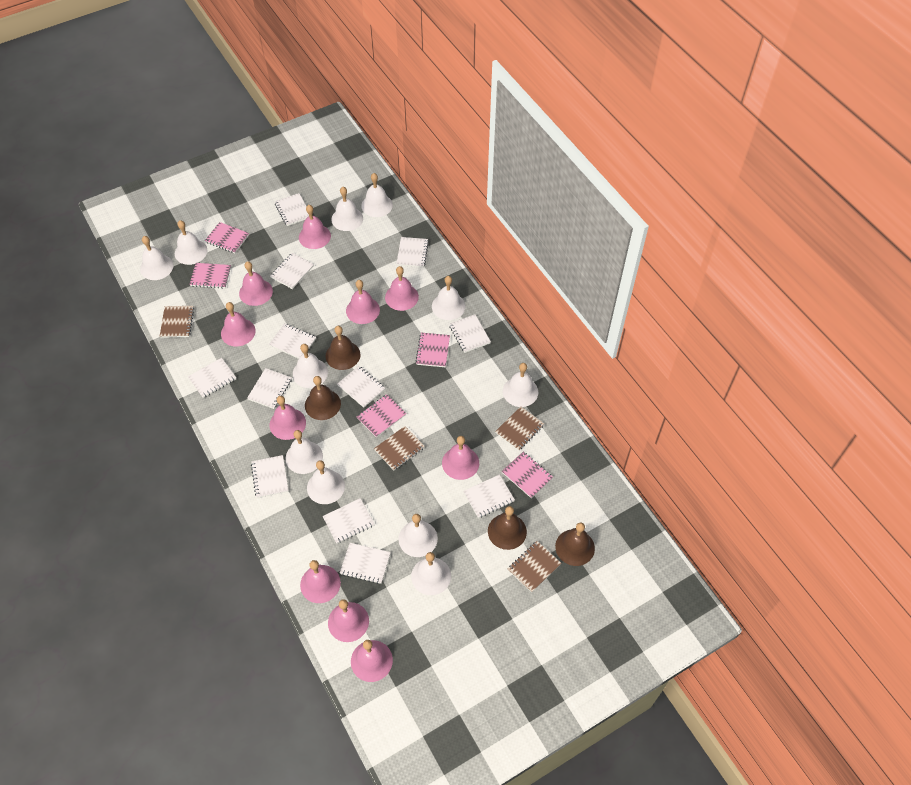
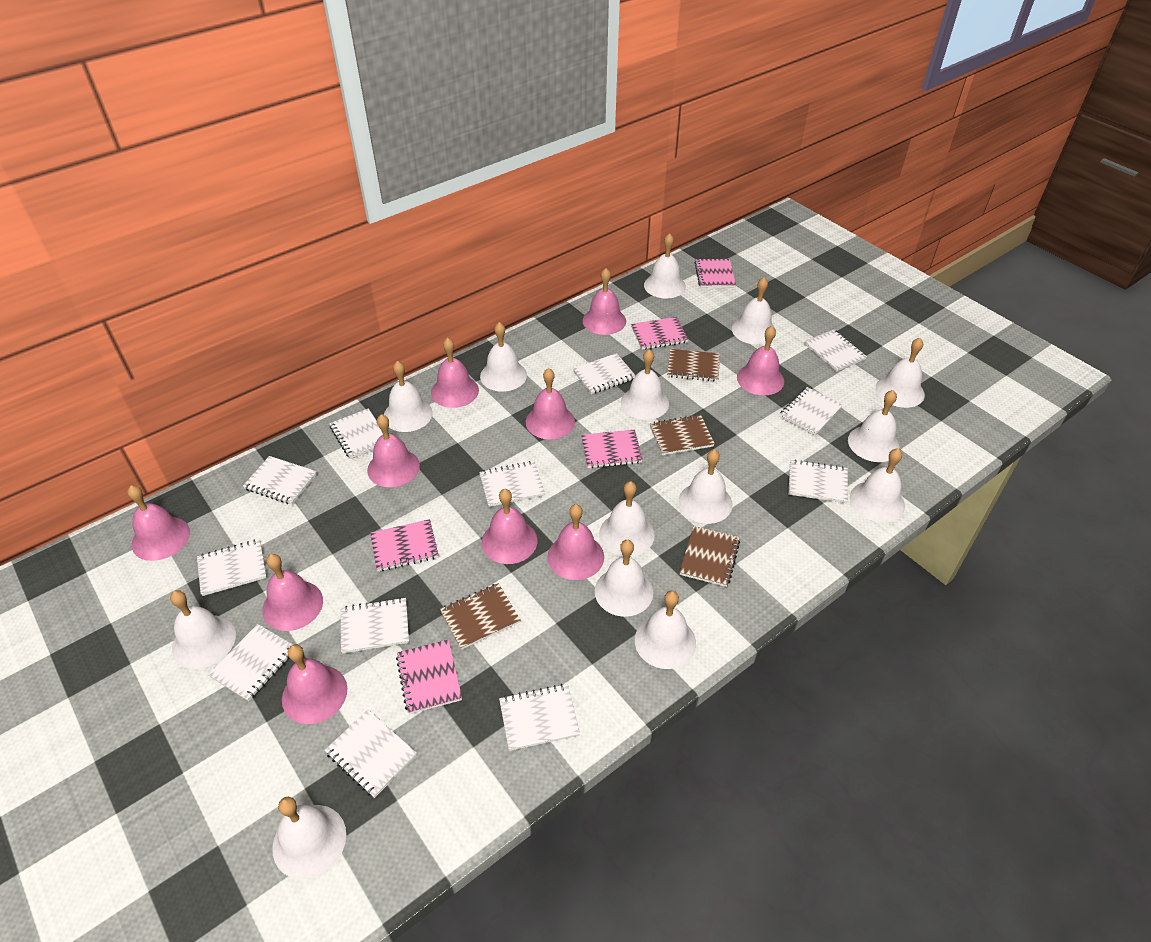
brown bell: [305,376,341,420] [325,326,361,370] [488,506,527,550] [555,522,595,566] = 4 -> none = 0
white bell: [140,236,173,280] [175,220,208,265] [286,430,323,474] [293,344,328,388] [307,460,345,504] [331,187,363,231] [361,173,393,217] [399,514,438,557] [411,552,451,595] [432,276,466,320] [503,363,538,407] = 11 -> [170,590,236,669] [272,797,346,879] [384,361,433,432] [480,322,527,392] [595,540,653,617] [599,481,655,557] [621,349,669,420] [635,591,696,669] [644,233,686,299] [679,449,733,524] [732,277,776,345] [848,390,900,462] [850,448,905,523] [876,338,925,408] = 14

